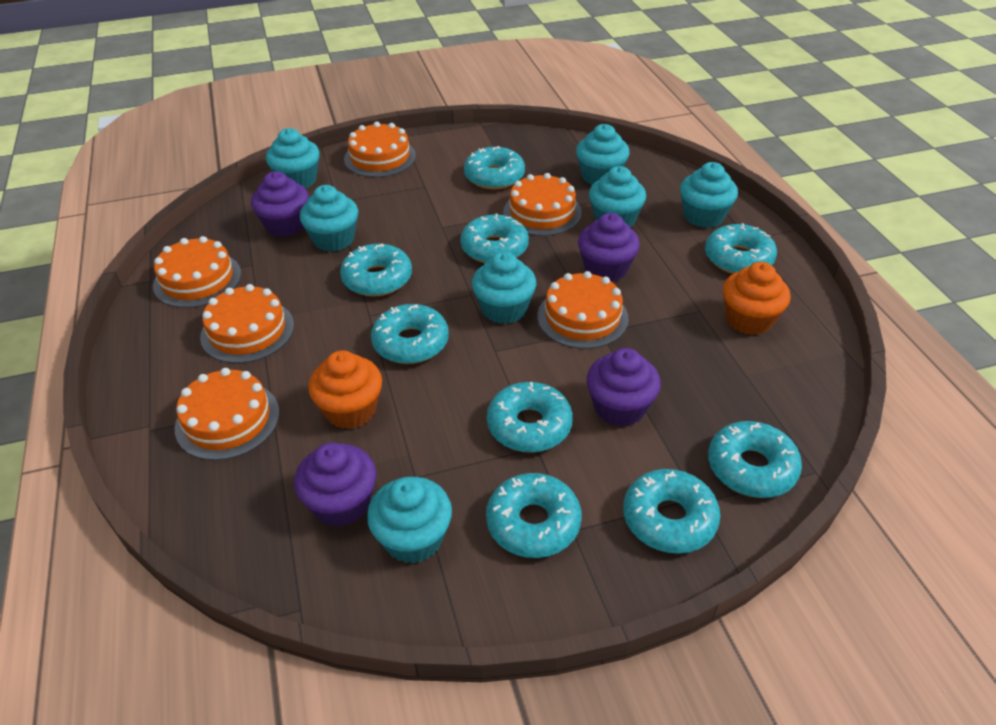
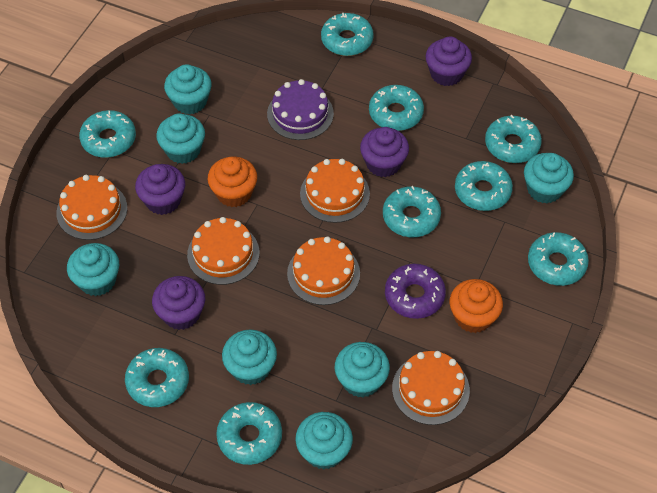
orange cake: [153,236,241,308] [175,368,280,460] [200,284,294,363] [344,122,416,177] [503,173,582,236] [537,271,629,349] = 6 -> [56,175,127,240] [187,217,259,285] [287,236,360,305] [300,159,370,223] [392,351,470,425] = 5
purple cake: none = 0 -> [267,79,334,140] = 1
purple donut: none = 0 -> [385,264,446,319] = 1

